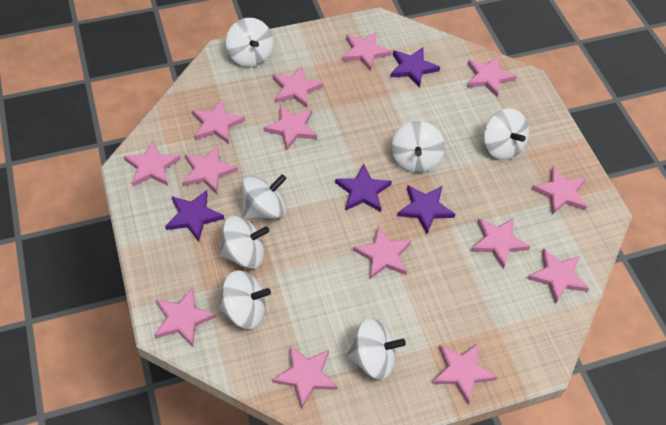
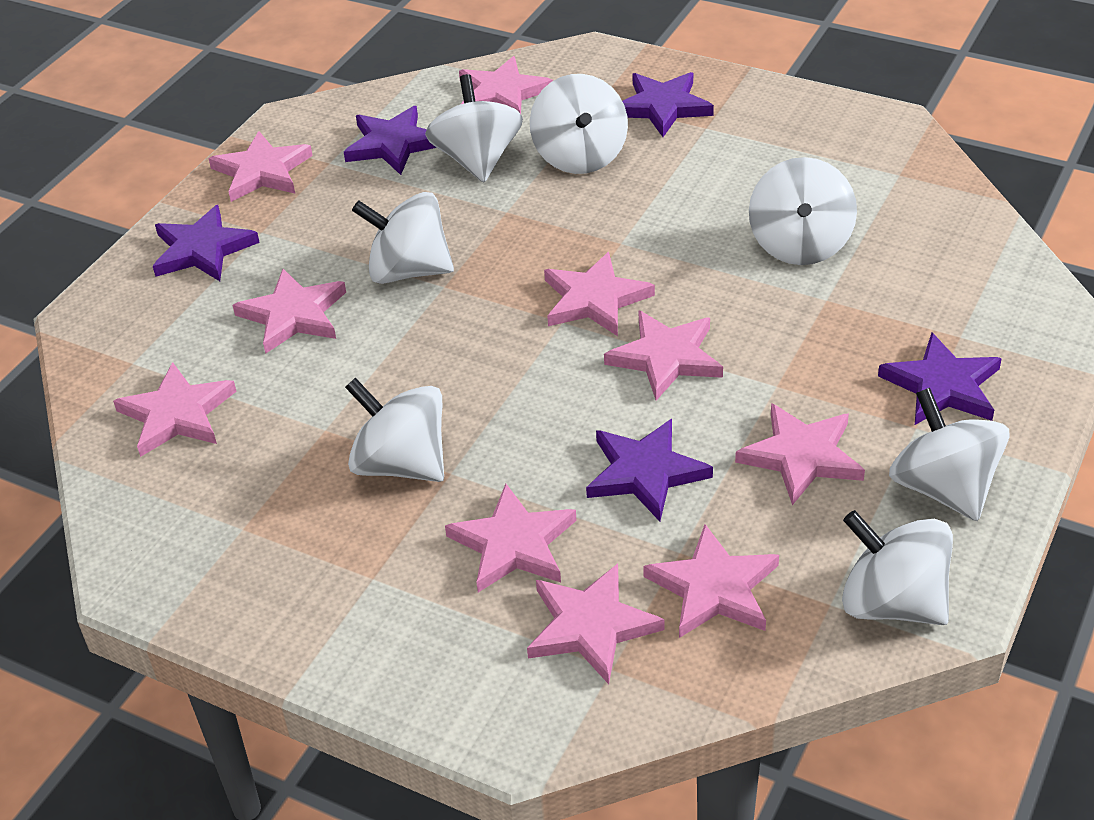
pink star: [124,140,181,186] [154,288,216,347] [183,145,238,194] [192,100,245,144] [264,105,317,150] [272,346,337,408] [273,66,323,108] [342,32,392,72] [353,226,411,279] [432,343,497,404] [467,56,517,97] [471,218,531,269] [527,248,589,304] [532,166,587,215] = 14 -> [113,362,237,457] [209,131,313,202] [233,269,346,354] [445,484,577,592] [459,56,553,114] [527,564,664,684] [544,252,655,336] [604,311,723,400] [643,524,779,638] [735,403,865,505] = 10
purple star: [165,190,224,242] [335,164,392,212] [390,47,440,88] [397,185,455,234] = 4 -> [153,205,260,281] [344,106,436,175] [586,419,713,521] [622,72,714,137] [878,333,1002,425] = 5

